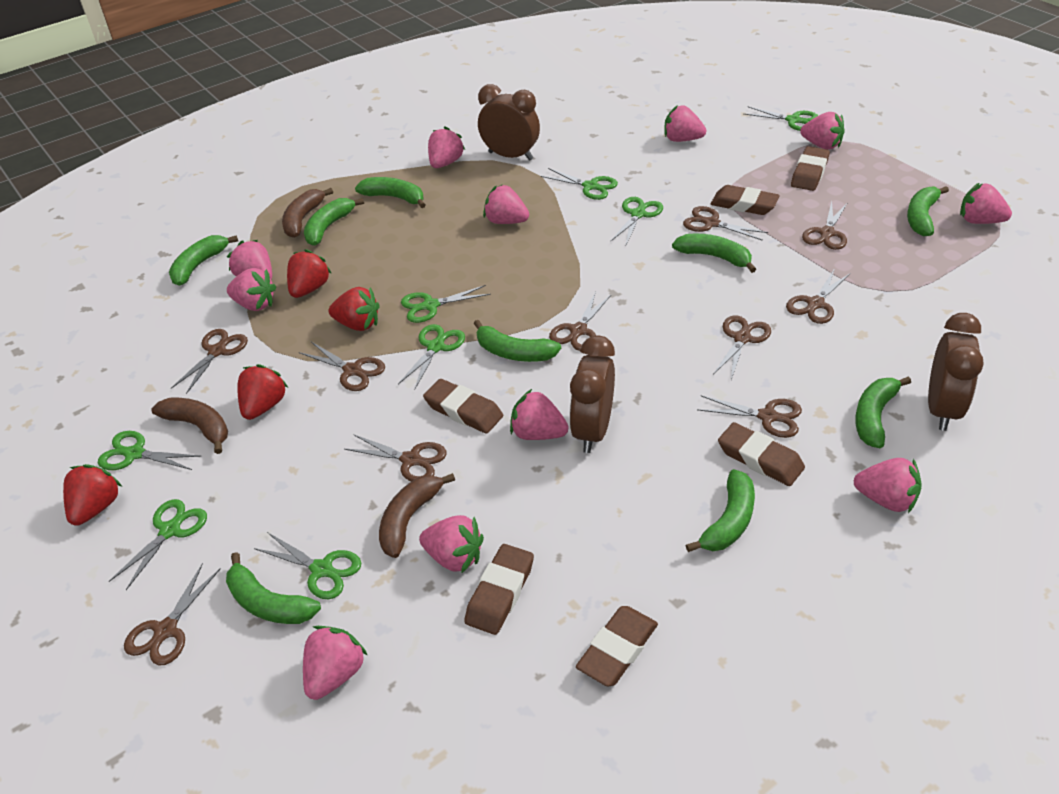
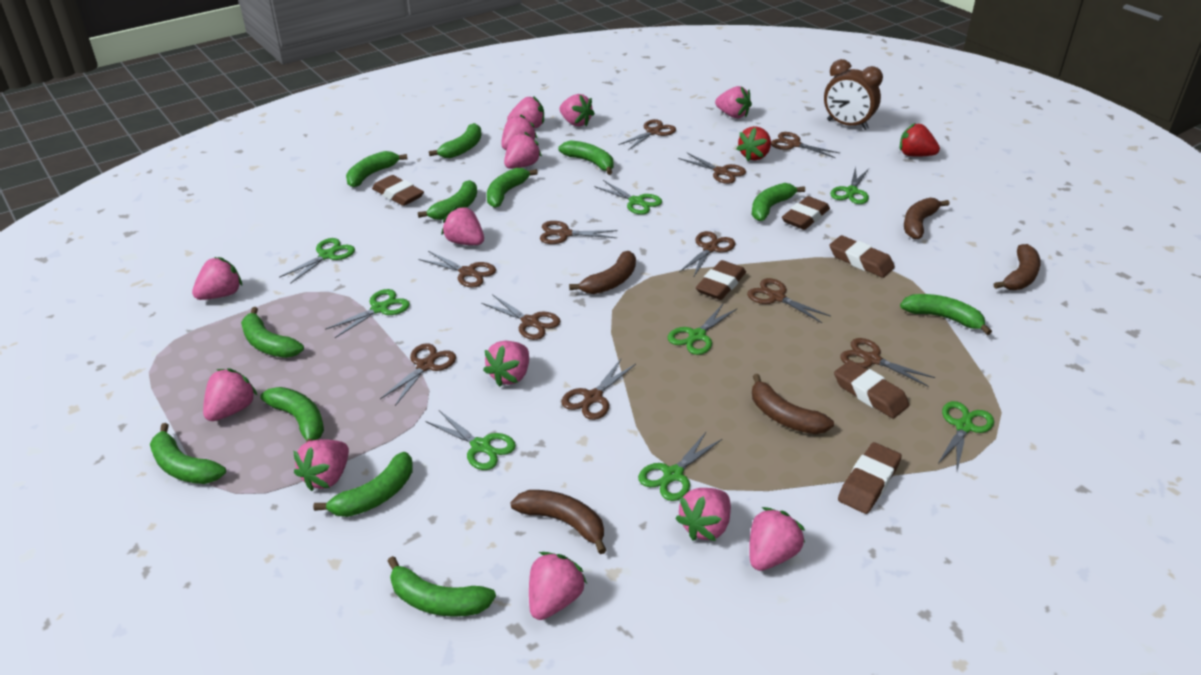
brown banana: [151,398,228,454] [282,188,333,238] [379,473,455,558] = 3 -> [510,490,606,554] [569,251,636,294] [752,374,834,434] [904,198,949,239] [994,244,1041,290] = 5
brown clock: [478,84,540,161] [569,336,615,453] [928,313,984,431] = 3 -> [824,59,883,130] = 1
brown scissors: [124,563,221,666] [171,329,248,394] [299,342,385,391] [344,434,447,482] [549,292,611,351] [683,206,768,241] [697,395,802,438] [713,315,771,380] [786,268,851,324] [802,201,848,250] = 10 -> [380,343,456,406] [418,251,496,288] [481,294,560,340] [540,221,618,244] [561,359,636,420] [619,119,676,150] [678,152,746,184] [679,231,735,278] [747,278,831,323] [771,132,840,158] [840,338,935,387] = 11
green banana: [169,235,238,286] [226,552,321,624] [304,198,364,246] [355,177,425,208] [474,320,561,362] [672,234,756,273] [686,469,755,552] [855,376,911,448] [907,186,949,236] = 9 -> [150,423,226,484] [241,307,304,358] [260,387,324,442] [313,452,413,517] [346,151,407,187] [388,556,496,617] [418,180,477,220] [429,123,482,158] [487,168,538,208] [558,140,613,175] [752,183,805,221] [900,294,992,335] = 12
pink strawberry: [227,240,272,279] [227,268,276,311] [303,626,367,700] [419,515,484,574] [428,126,465,168] [483,184,529,224] [510,389,569,440] [664,105,706,142] [800,112,845,149] [854,458,922,513] [960,183,1012,224] = 11 -> [192,257,242,300] [203,368,257,421] [293,439,349,491] [441,206,484,245] [483,341,529,387] [501,114,537,150] [504,132,542,169] [507,96,544,128] [529,552,587,620] [559,94,595,126] [675,488,731,541] [715,86,752,118] [749,507,805,571] = 13
red strawberry: [63,464,122,526] [237,364,288,420] [287,249,332,298] [328,287,380,331] = 4 -> [736,126,771,161] [900,123,940,157] = 2

